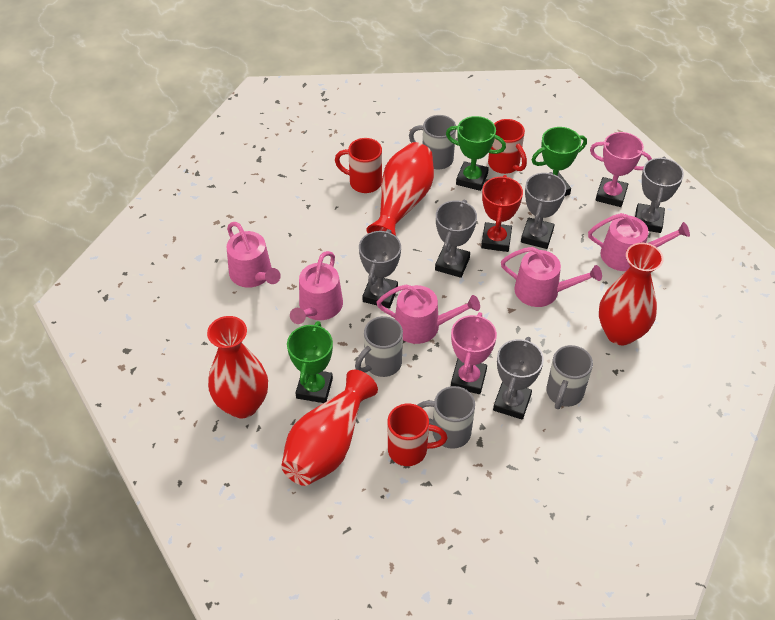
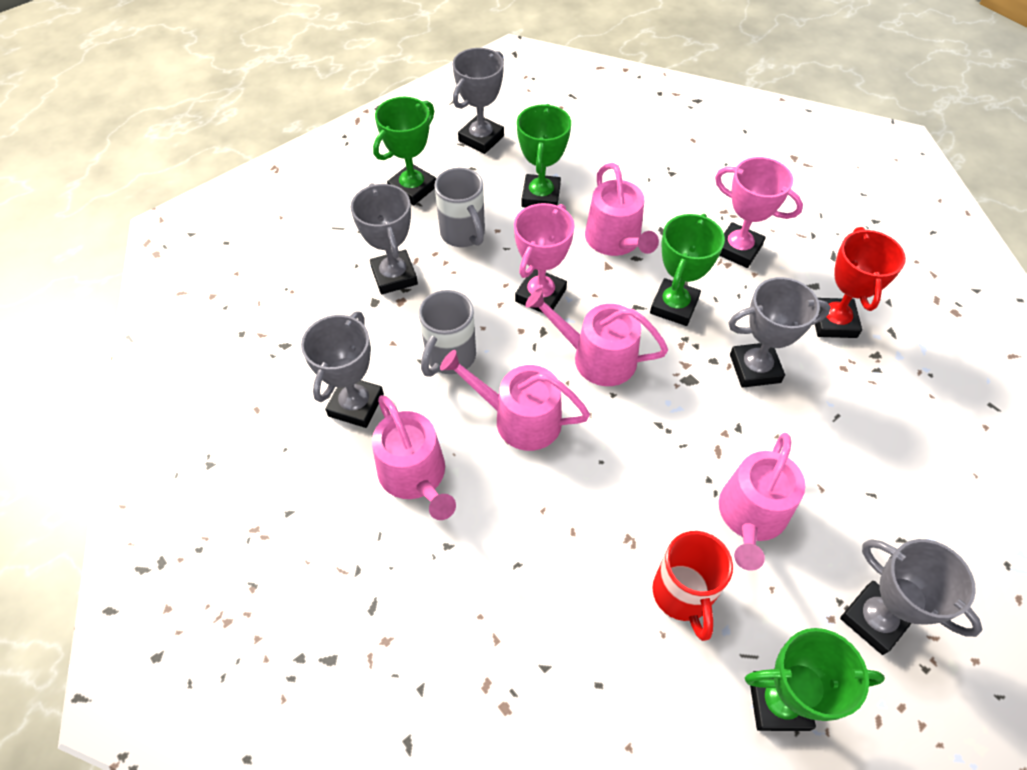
green trophy: [287,321,333,403] [446,116,506,191] [532,127,587,196] = 3 -> [373,97,436,205] [517,104,571,207] [650,214,725,326] [745,628,885,731] = 4
grey mug: [355,316,403,377] [409,115,456,169] [417,386,475,449] [546,345,593,409] = 4 -> [419,290,476,377] [434,168,485,247] = 2
red mug: [335,138,382,193] [387,403,447,466] [488,119,527,174] = 3 -> [652,531,733,641] = 1
red vase: [207,316,268,418] [281,370,378,486] [366,142,434,236] [599,243,664,345] = 4 -> none = 0

